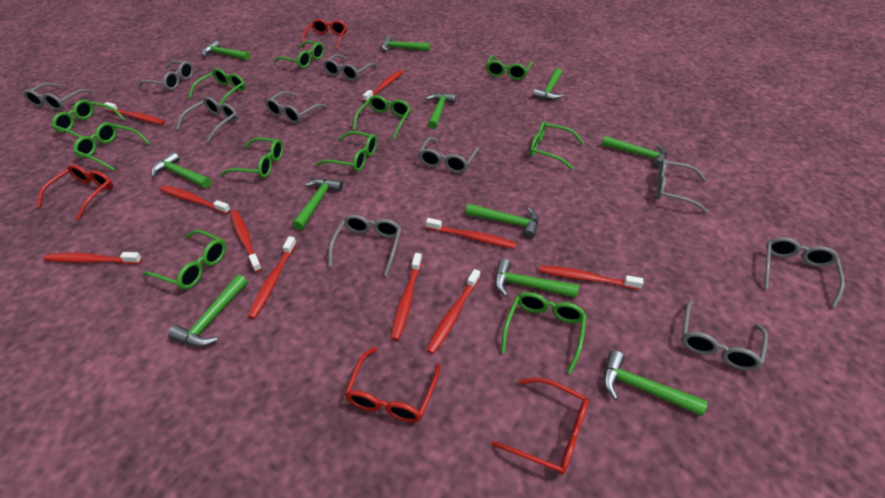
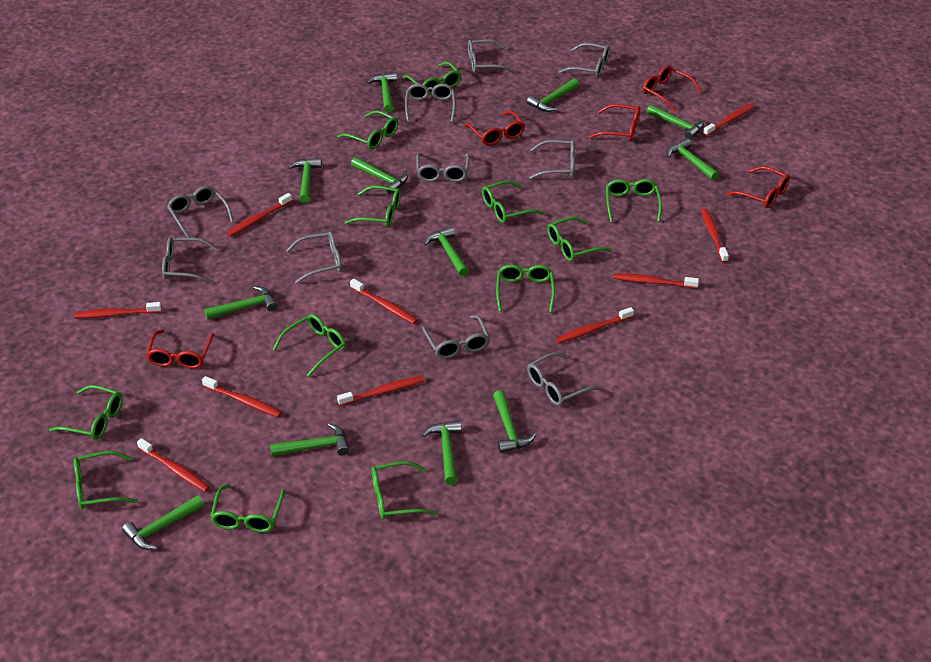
green glasses: [52,100,126,138] [73,122,151,171] [143,230,226,289] [188,68,246,105] [221,137,283,178] [274,41,324,68] [316,131,377,172] [353,95,411,139] [486,55,533,80] [501,292,587,374] [530,121,584,170] = 11 -> [49,385,123,440] [74,451,138,509] [210,484,285,533] [273,314,346,377] [337,110,399,149] [344,186,401,227] [371,461,437,520] [403,62,461,95] [482,180,544,223] [496,264,555,312] [547,217,612,261] [606,179,662,223] = 12
green hammer: [152,152,211,188] [168,274,248,347] [203,40,250,60] [292,178,343,230] [382,36,430,51] [426,93,456,129] [465,204,538,239] [495,259,579,298] [533,68,564,100] [602,136,667,169] [603,350,708,416] = 11 -> [122,495,204,550] [204,286,277,320] [270,423,349,456] [288,158,322,203] [351,157,408,194] [367,72,397,112] [422,421,462,485] [424,226,469,276] [493,390,536,453] [527,79,579,112] [647,104,704,140] [667,138,719,180] = 12
red glasses: [36,164,113,220] [302,19,347,49] [345,347,440,423] [491,378,589,475] = 4 -> [146,330,215,369] [464,111,525,146] [589,104,640,141] [643,65,702,112] [726,166,790,208] = 5

